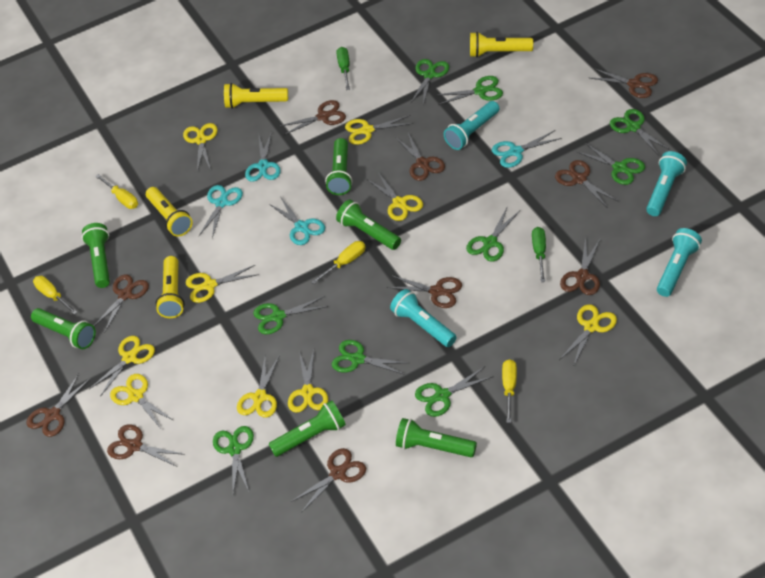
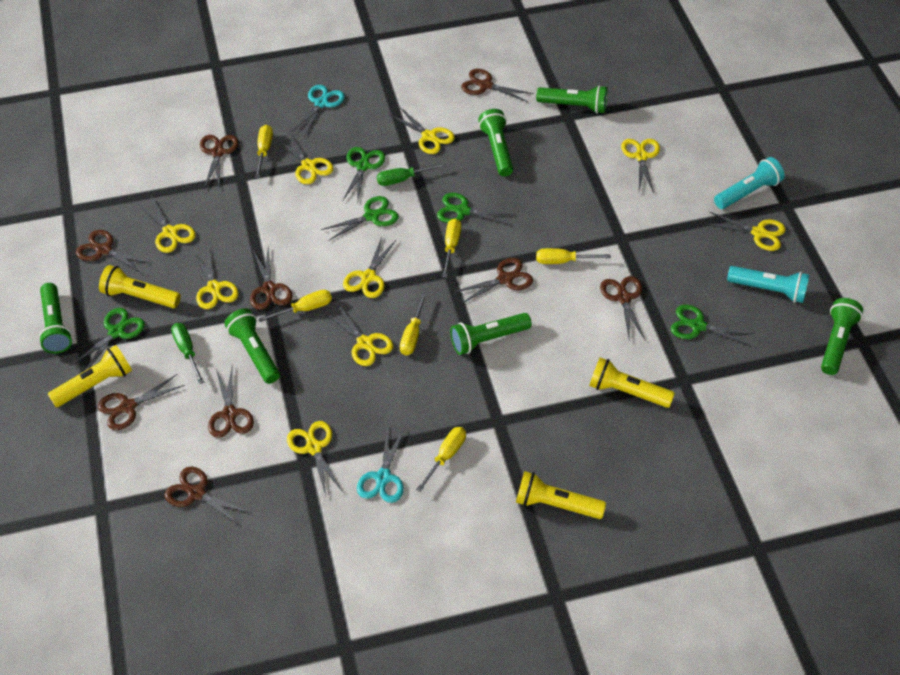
brown scissors: [27,374,91,437] [94,274,149,333] [107,425,185,467] [278,100,346,135] [291,448,366,513] [387,275,462,308] [395,131,445,181] [555,160,618,207] [560,238,600,295] [590,68,658,98] = 10 -> [76,230,153,274] [98,374,185,430] [165,466,251,526] [200,135,239,189] [208,365,254,438] [250,247,293,310] [454,258,533,304] [461,69,534,102] [600,276,646,341] = 9
green scissors: [213,426,254,493] [253,296,329,334] [332,340,409,375] [410,59,449,105] [415,367,492,417] [435,76,503,105] [466,208,520,261] [576,143,645,185] [610,109,670,156] = 9 -> [71,308,145,371] [321,196,399,241] [343,147,385,203] [437,193,516,225] [671,305,755,346] = 5
turquoise flashlight: [390,289,457,347] [444,101,500,150] [646,151,687,216] [657,228,702,297] = 4 -> [714,157,785,209] [727,266,809,303] = 2
turquoise scissors: [199,185,243,238] [245,131,281,182] [269,196,325,245] [492,130,562,168] = 4 -> [291,85,345,137] [357,426,405,503] = 2
yellow screwdriver: [33,276,78,315] [95,174,138,209] [311,241,366,284] [502,359,517,423] = 4 -> [255,125,273,178] [258,290,332,322] [400,293,427,356] [416,427,466,492] [442,218,461,278] [536,248,611,264] = 6

